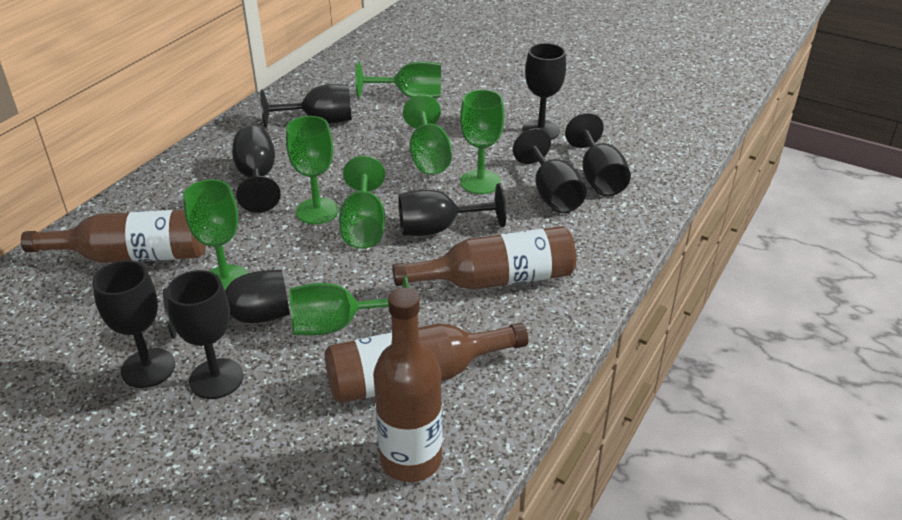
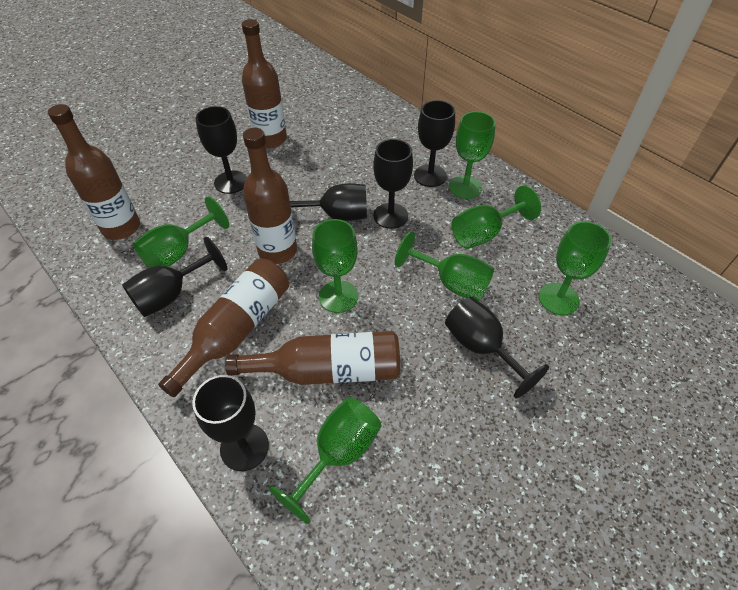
black goblet: [92,260,175,388] [163,270,290,338] [166,270,243,399] [232,126,281,213] [260,84,352,128] [398,183,506,236] [513,128,587,213] [522,43,566,140] [565,113,631,196] = 9 -> [122,237,227,317] [192,375,269,471] [196,106,247,194] [290,183,367,221] [373,139,413,229] [414,100,455,187] [445,297,549,398] = 7
brown bottle: [21,210,206,263] [324,323,528,404] [373,288,442,482] [392,226,576,290] = 4 -> [48,104,140,240] [158,258,289,397] [225,331,400,385] [242,19,287,148] [243,128,297,264] = 5

